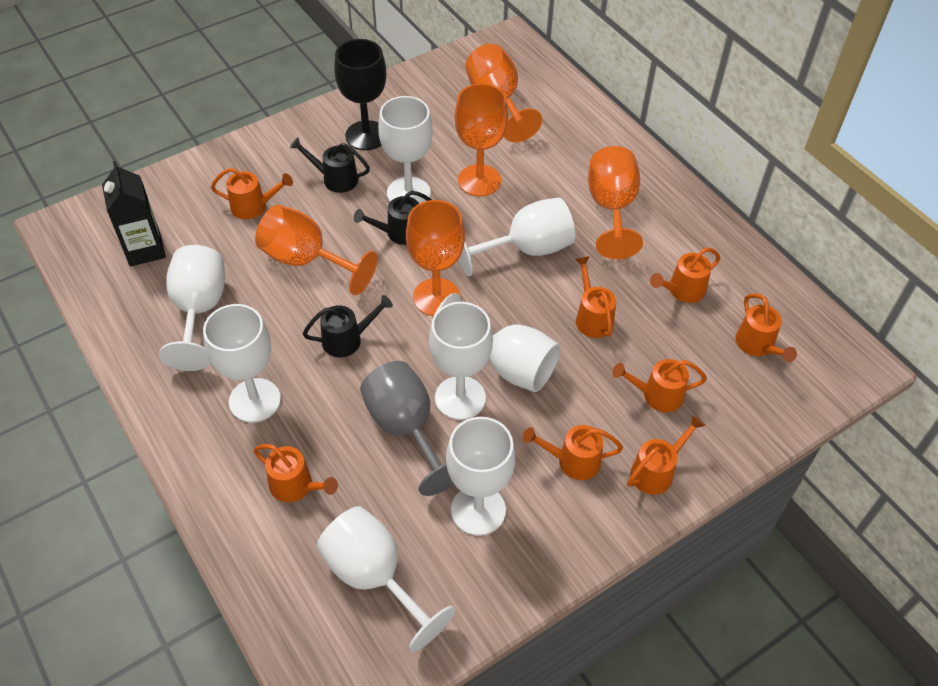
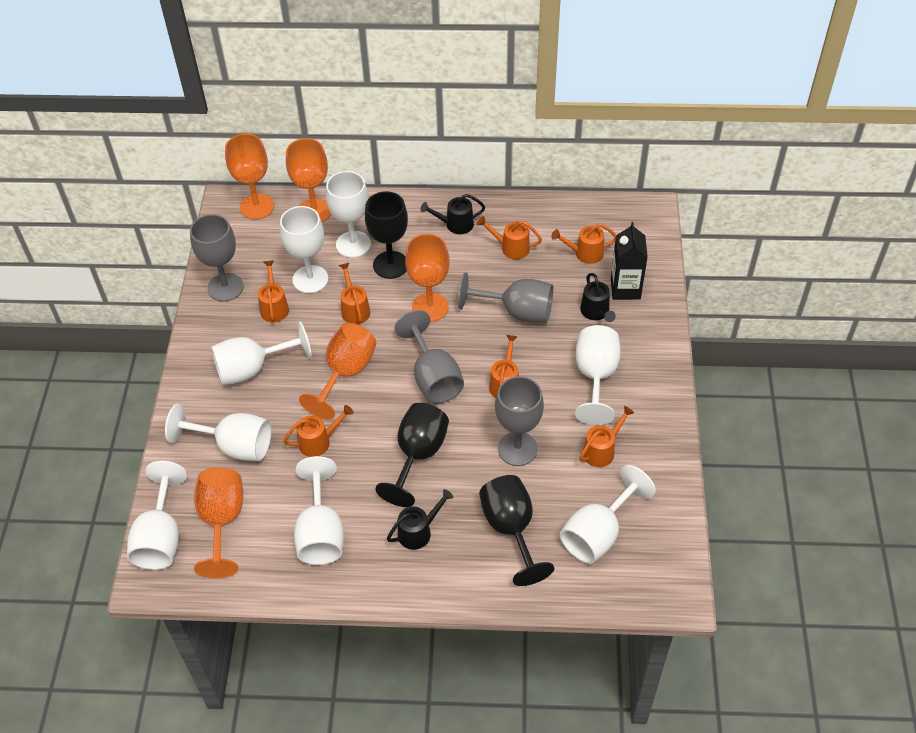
black goblet: [334,39,386,150] = 1 -> [365,191,408,279] [375,403,449,507] [479,475,554,586] = 3
grey goblet: [360,361,455,496] = 1 -> [190,214,244,302] [394,310,464,403] [458,273,553,323] [495,376,544,466] = 4
orange watering can: [211,168,293,219] [253,444,338,502] [523,425,623,480] [575,256,616,338] [612,359,707,412] [627,415,705,495] [650,248,720,303] [735,293,797,362] = 8 -> [258,260,289,322] [283,405,353,457] [339,263,370,324] [477,216,542,259] [489,335,519,398] [551,223,616,264] [579,406,634,467] = 7

